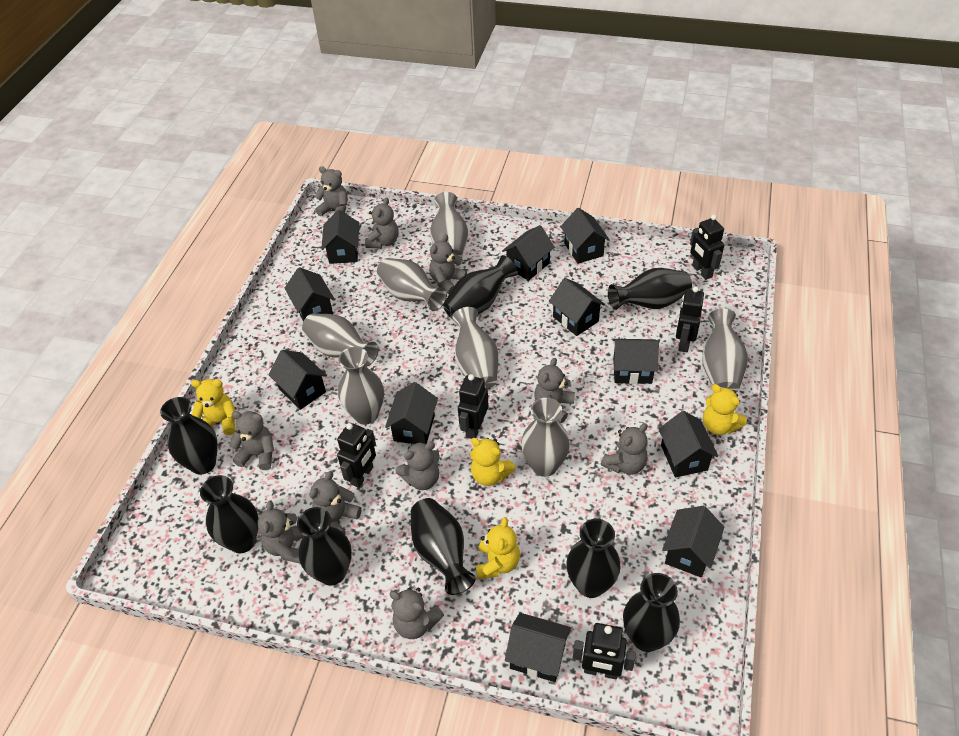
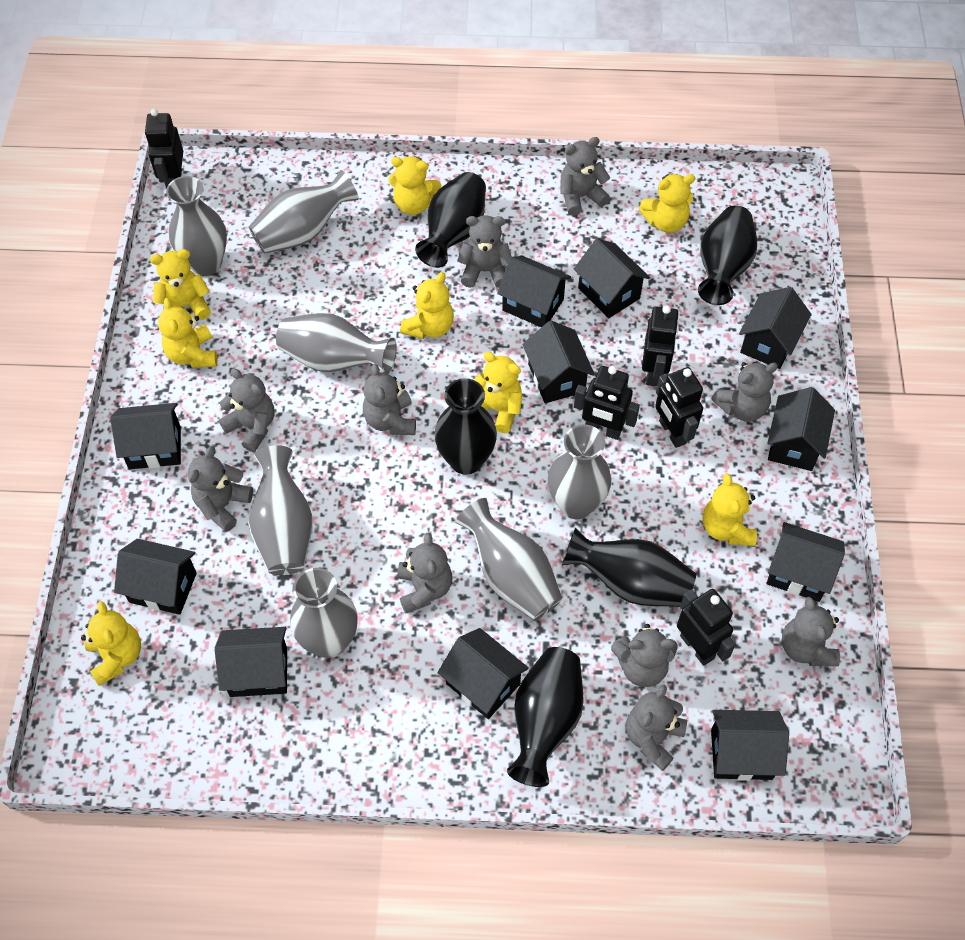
black vase: [160,397,218,475] [200,475,259,553] [297,507,352,586] [411,498,476,595] [443,255,518,320] [566,519,621,598] [608,268,692,310] [623,573,680,652] = 8 -> [415,172,486,268] [434,378,497,475] [507,647,584,787] [562,528,696,607] [698,205,757,305] = 5
yellow teddy bear: [191,379,235,435] [470,438,516,486] [476,517,520,579] [703,384,747,435] = 4 -> [81,601,141,686] [150,249,211,320] [158,298,217,368] [388,156,441,215] [400,272,454,339] [475,352,522,433] [639,174,695,233] [703,473,757,546] = 8

